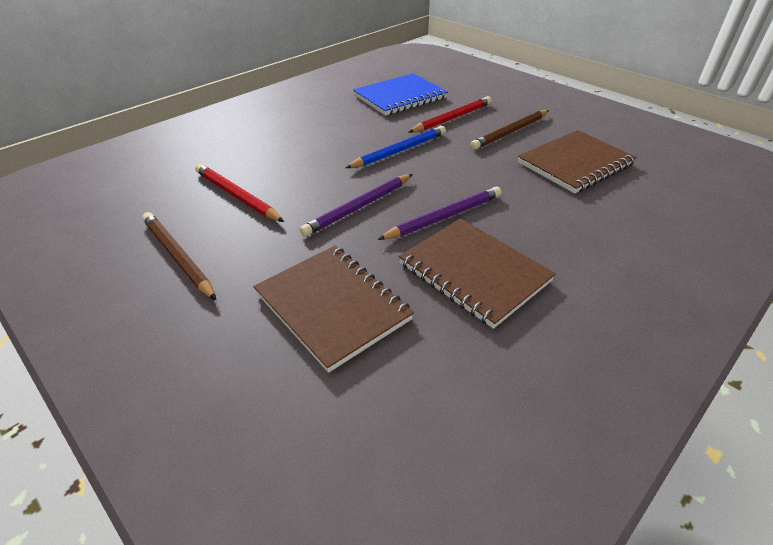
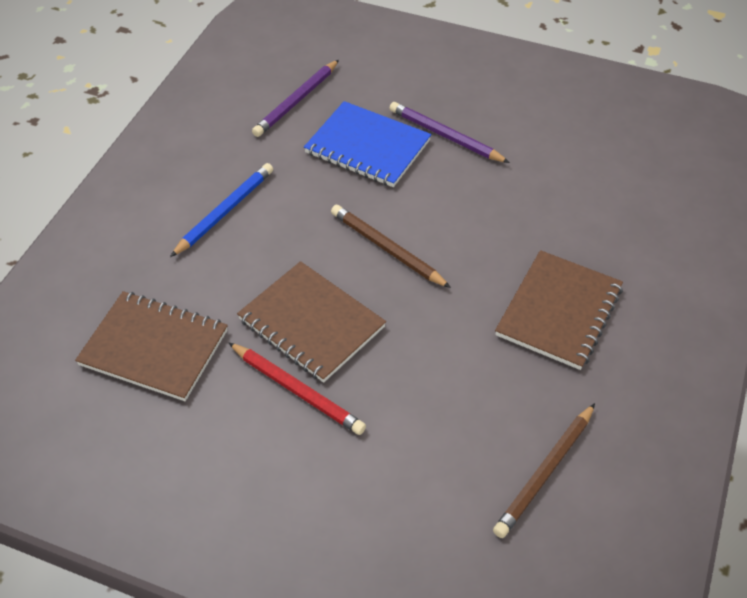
red pencil: [195,164,284,222] [409,96,492,133] = 2 -> [228,342,366,435] = 1

